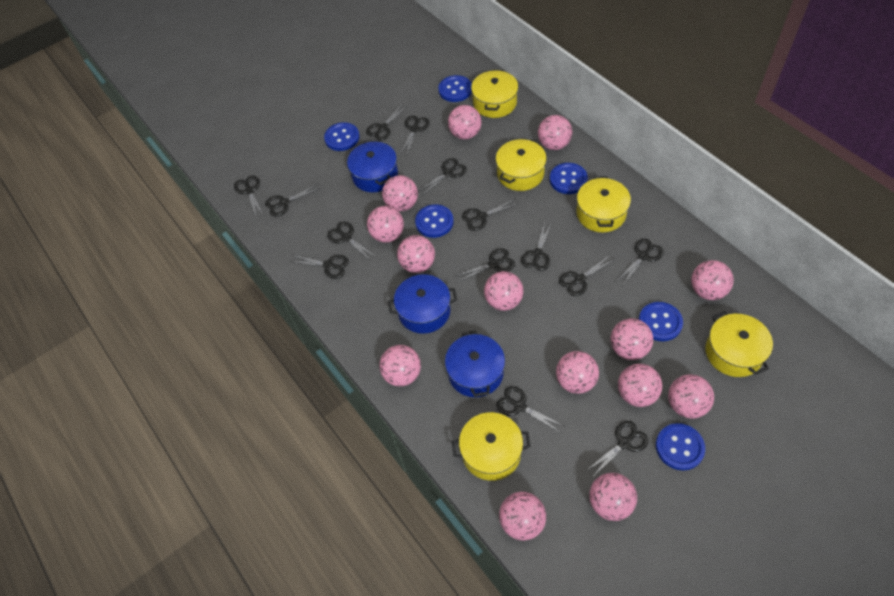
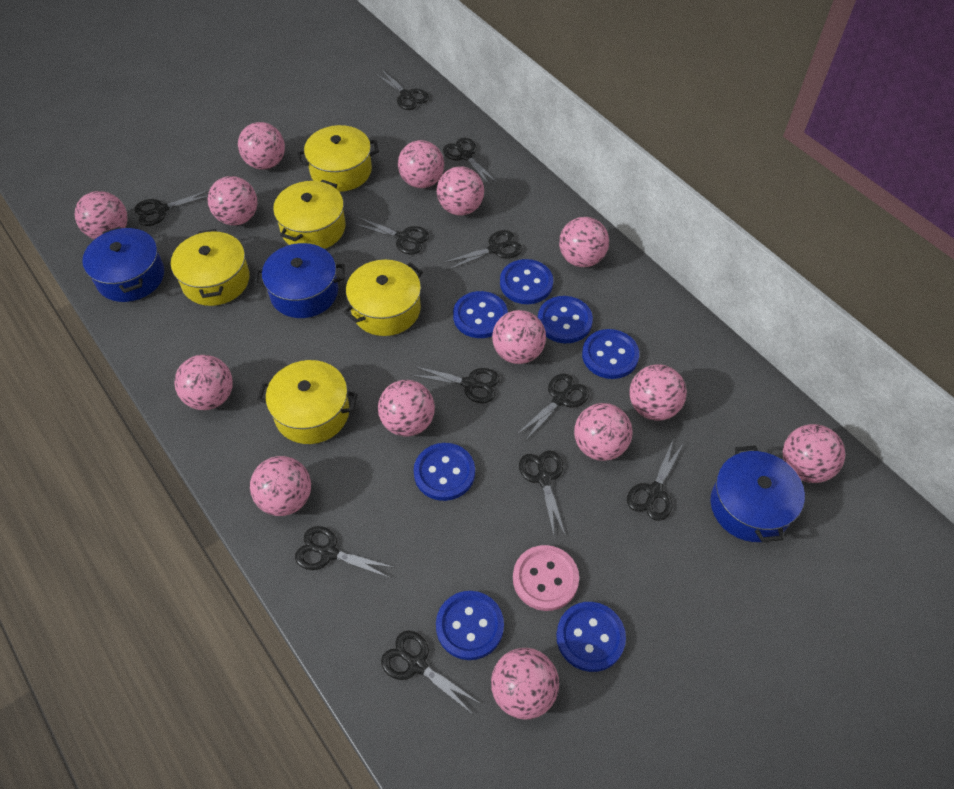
black scissors: [234,175,263,218] [265,184,320,217] [289,255,349,279] [327,222,376,261] [366,105,407,141] [400,116,430,157] [419,158,467,196] [455,248,515,282] [462,199,519,231] [496,386,564,432] [521,221,552,271] [559,255,615,296] [586,421,649,477] [617,239,664,285] = 14 -> [134,190,209,226] [295,526,395,578] [353,217,429,255] [375,69,429,110] [381,631,481,714] [410,366,500,403] [443,138,497,186] [443,230,522,270] [516,374,589,442] [519,450,566,537] [627,440,684,521] = 11
blue button: [324,122,360,151] [415,204,454,238] [438,75,472,102] [550,163,588,194] [638,302,683,341] [656,423,705,470] = 6 -> [413,443,475,501] [436,591,504,660] [453,291,508,338] [500,259,553,304] [538,296,593,343] [556,602,626,672] [582,329,639,379] = 7
pink button: none = 0 -> [513,545,579,611] = 1

